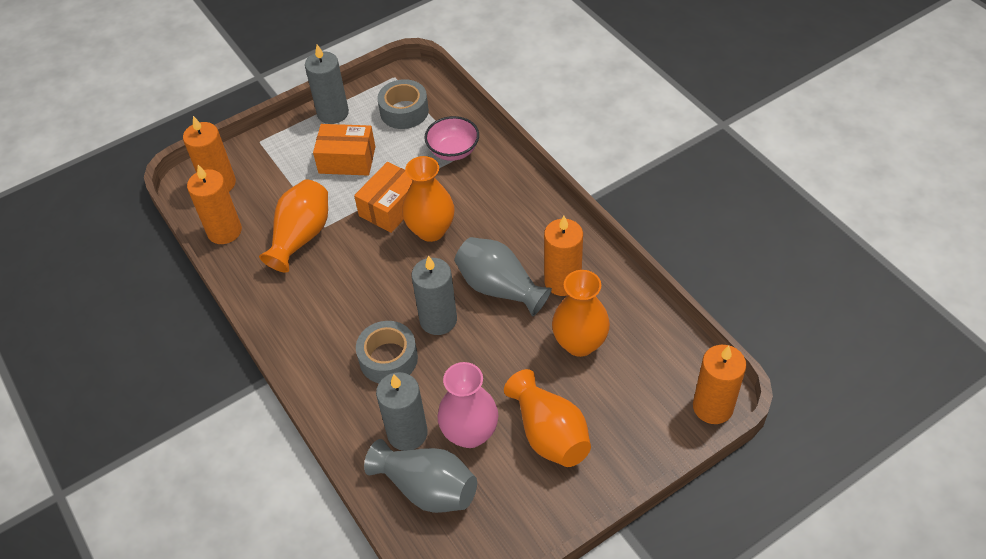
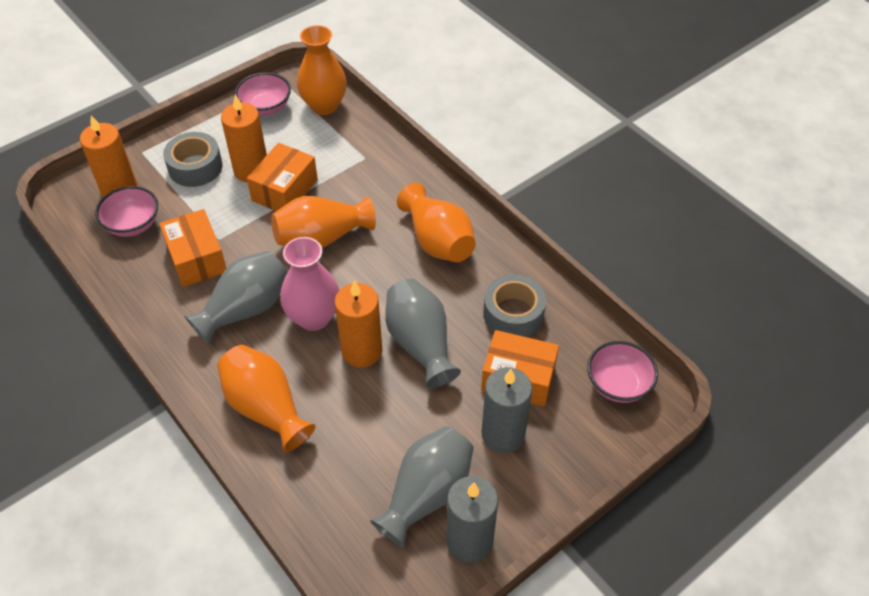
grey candle: [305,44,349,124] [376,372,428,451] [411,255,457,335] = 3 -> [446,476,498,563] [482,367,532,453] = 2
grey vase: [364,439,477,513] [455,237,552,317] = 2 -> [184,251,288,344] [370,426,474,547] [386,279,461,388] = 3
orange box: [313,124,375,176] [354,162,413,233] = 2 -> [159,209,226,287] [247,143,318,211] [481,330,559,407] = 3
orange candle: [183,116,236,191] [187,165,242,244] [544,216,583,296] [693,345,746,424] = 4 -> [80,115,138,197] [221,95,267,183] [335,280,382,368] = 3
pink bowl: [425,116,479,161] = 1 -> [96,186,158,237] [235,72,291,116] [587,341,658,403] = 3

